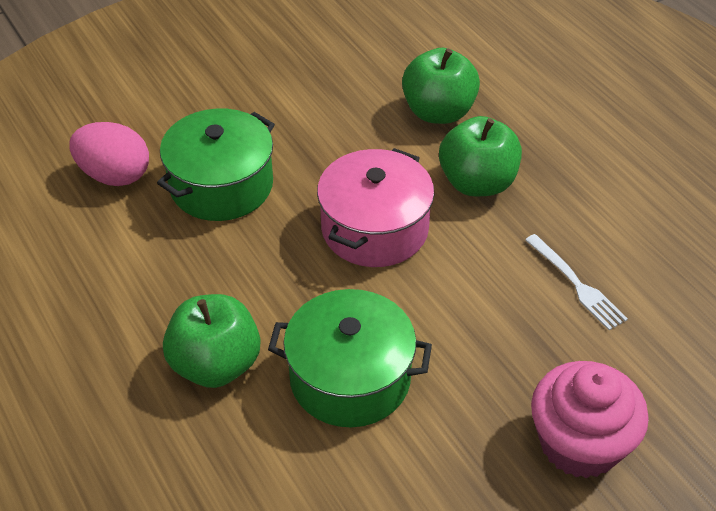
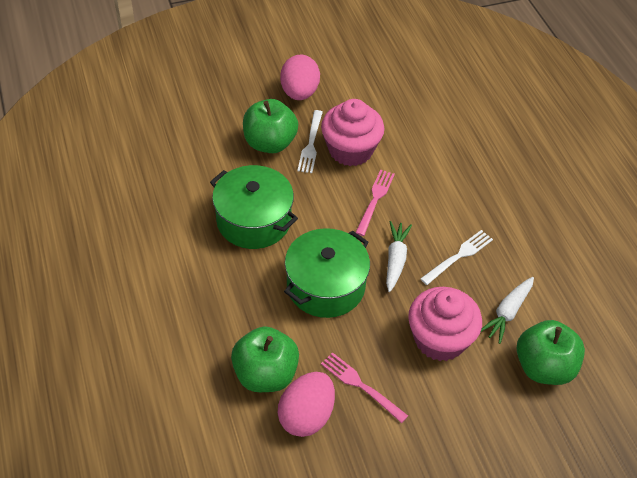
pink cupcake: [531,361,649,478] = 1 -> [321,99,384,166] [408,287,482,361] = 2
pink egg: [69,122,149,186] = 1 -> [278,372,335,437] [280,55,320,100] = 2
pink fork: none = 0 -> [321,352,408,423] [355,170,395,236] = 2
pink pot: [317,148,434,267] = 1 -> none = 0
white carrot: none = 0 -> [386,221,412,292] [481,277,534,344] = 2
white fork: [525,234,628,331] = 1 -> [297,110,323,173] [420,230,493,285] = 2

